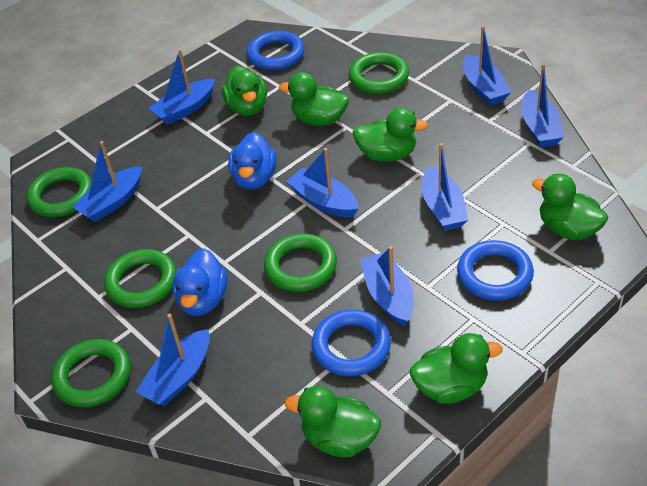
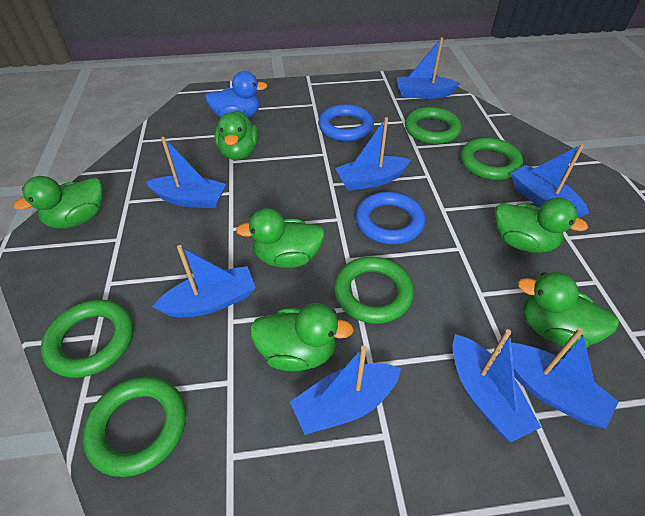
blue duck: [172,248,228,316] [228,132,277,190] = 2 -> [205,71,268,118] = 1
blue ring: [247,31,305,70] [312,309,391,376] [457,240,534,301] = 3 -> [318,104,374,141] [356,192,425,244] = 2

